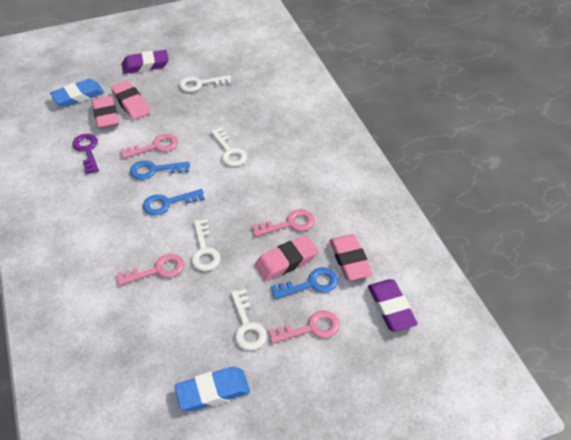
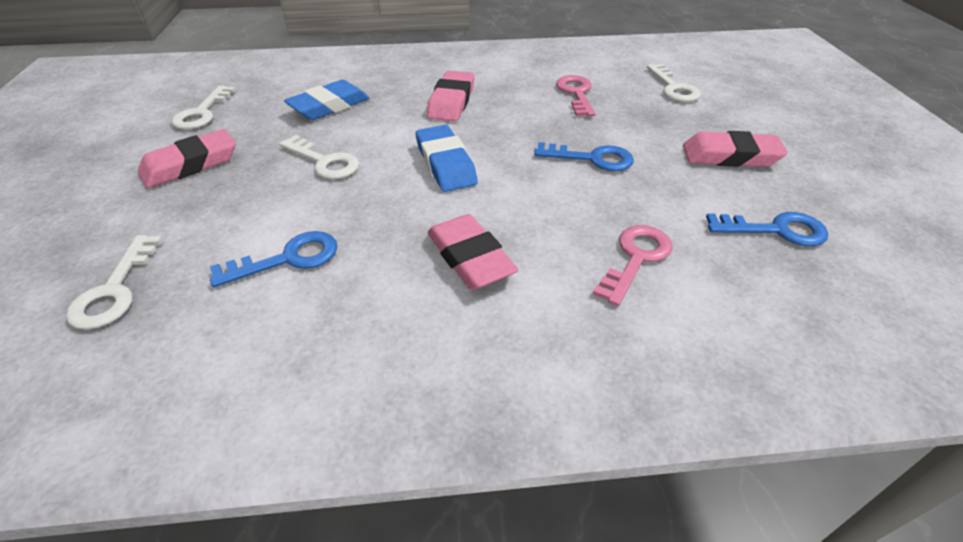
pink key: [117,254,184,286] [121,134,178,159] [252,209,315,237] [268,310,340,344] = 4 -> [556,75,595,116] [593,225,673,306] = 2
purple eraser: [122,50,169,74] [368,279,418,332] = 2 -> none = 0
purple key: [72,133,99,174] = 1 -> none = 0

